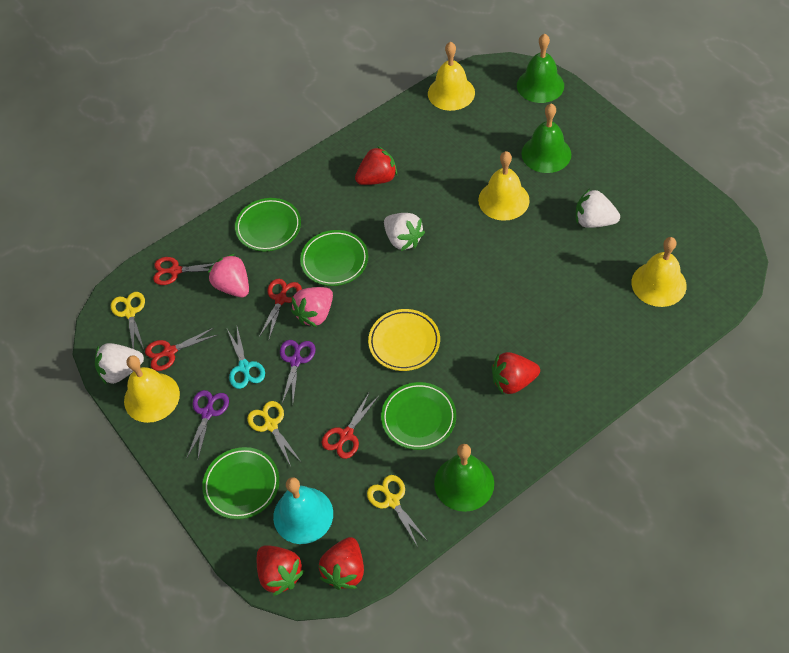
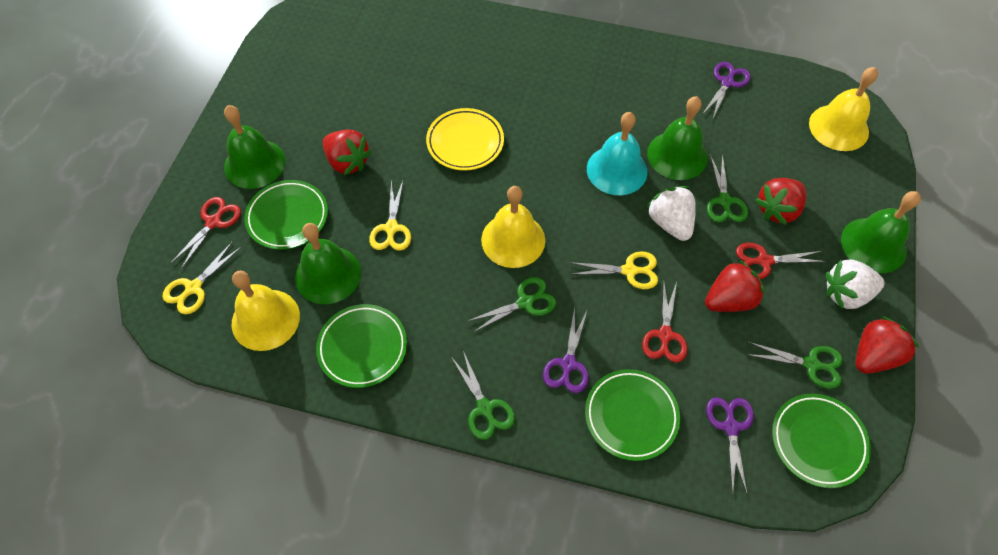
green bell: [434,444,494,512] [517,34,564,103] [521,104,571,173] = 3 -> [224,105,285,189] [295,223,361,304] [647,96,708,180] [841,191,921,273] = 4
green scissors: none = 0 -> [451,351,515,440] [468,277,556,332] [707,154,748,222] [747,342,843,389] = 4
pink strawberry: [208,254,249,297] [291,287,333,327] = 2 -> none = 0
purple scissors: [187,390,229,458] [280,340,316,403] = 2 -> [543,307,589,393] [703,62,751,118] [706,397,754,494] = 3
red scissors: [145,327,217,371] [153,257,215,285] [259,279,302,339] [322,391,379,459] = 4 -> [171,197,241,269] [642,281,688,363] [736,243,826,279] = 3
turquoise scissors: [227,327,265,389] = 1 -> none = 0
white strawberry: [95,343,144,384] [384,213,425,251] [576,189,620,228] = 3 -> [647,186,696,241] [826,260,885,310] = 2
yellow bell: [124,355,180,423] [428,42,475,111] [478,151,529,221] [632,237,687,307] = 4 -> [231,270,300,351] [481,186,545,268] [809,67,878,151] = 3

